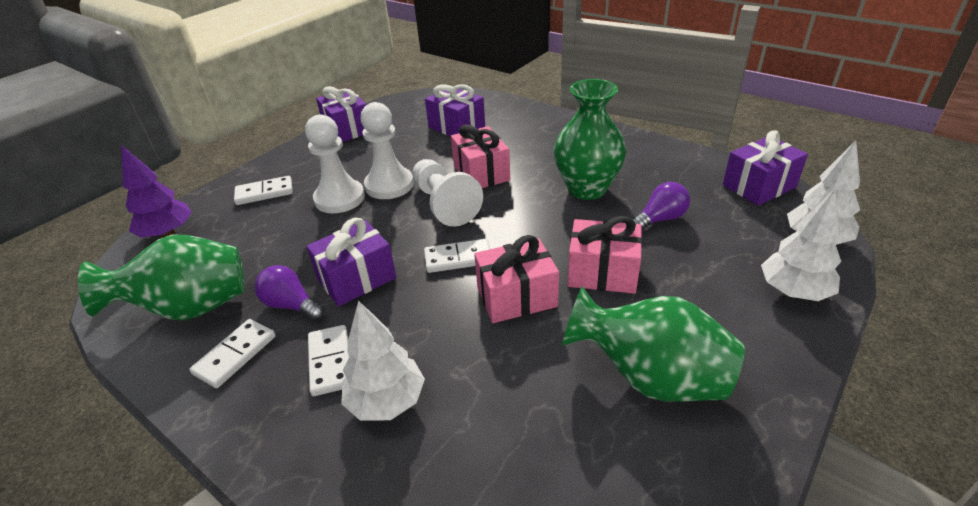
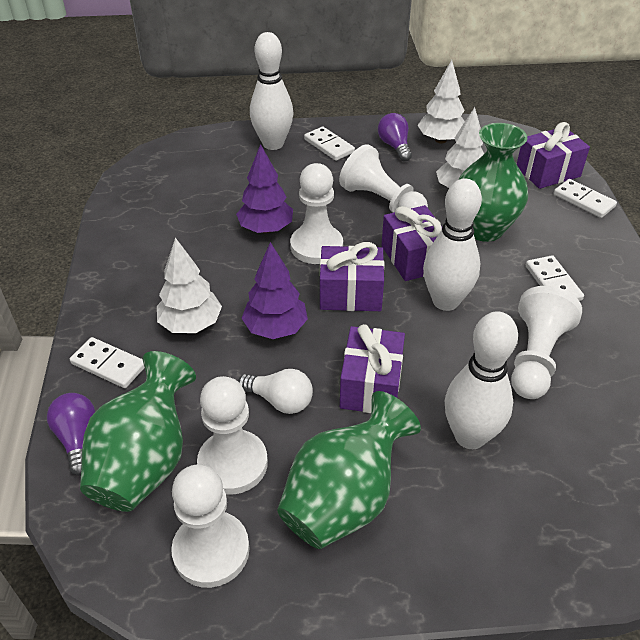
pink gift: [451,125,510,188] [474,235,559,323] [568,216,642,294] = 3 -> none = 0
purple tree: [121,145,192,238] = 1 -> [236,144,293,233] [241,242,308,339] = 2
white bowling pin: none = 0 -> [250,32,293,150] [423,178,482,311] [445,311,518,449] = 3
white light bulb: none = 0 -> [238,369,313,414] = 1
white pawn: [305,115,365,213] [360,102,414,199] [412,159,483,227] = 3 -> [171,464,250,588] [197,376,268,494] [290,163,343,264] [339,144,428,213] [511,286,582,399] = 5

